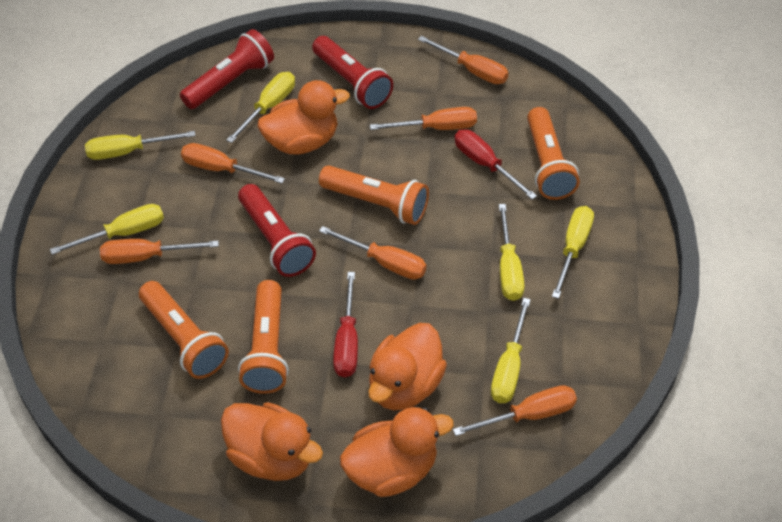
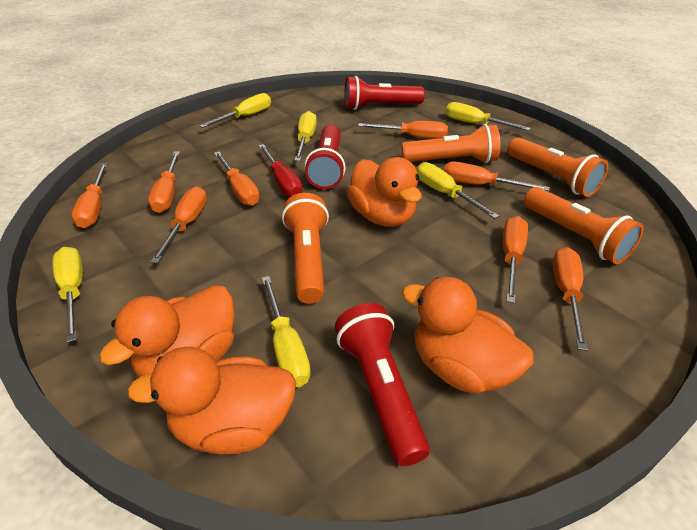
orange screwdriver: [100,239,219,264] [181,143,285,183] [319,226,426,280] [370,107,477,130] [418,36,509,84] [453,385,577,436] = 6 -> [72,163,107,228] [148,151,180,213] [150,186,207,264] [214,152,260,206] [358,121,448,139] [444,162,550,191] [503,216,528,303] [553,247,588,351] = 8
red screwdriver: [333,272,358,377] [455,129,537,199] = 2 -> [258,144,302,197] = 1

